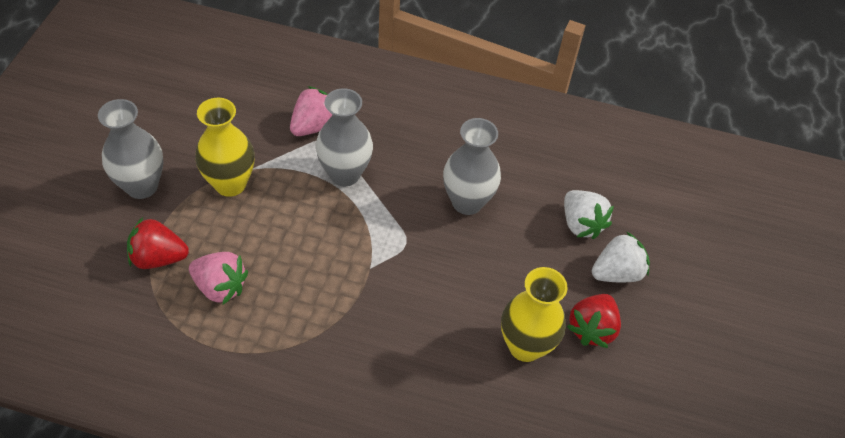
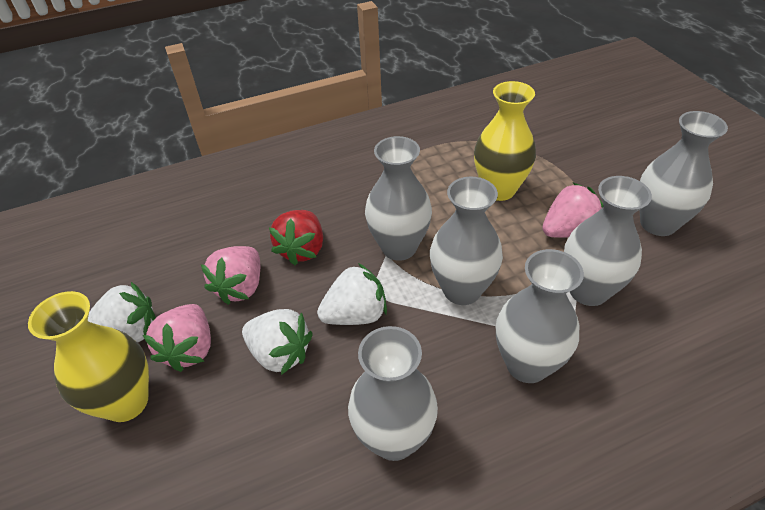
grey vase: [98,99,164,199] [316,88,373,186] [443,118,501,215] = 3 -> [348,326,438,461] [365,136,432,261] [430,177,503,305] [496,249,584,383] [564,176,652,306] [639,111,728,236] = 6
pink strawberry: [189,252,248,305] [290,86,332,136] = 2 -> [143,304,211,372] [201,246,260,305] [542,183,603,238] = 3
red strawberry: [127,217,189,269] [567,294,621,348] = 2 -> [269,210,323,265] = 1
white strawberry: [564,190,614,239] [592,231,650,282] = 2 -> [88,282,156,343] [242,309,313,375] [317,263,387,325] = 3

